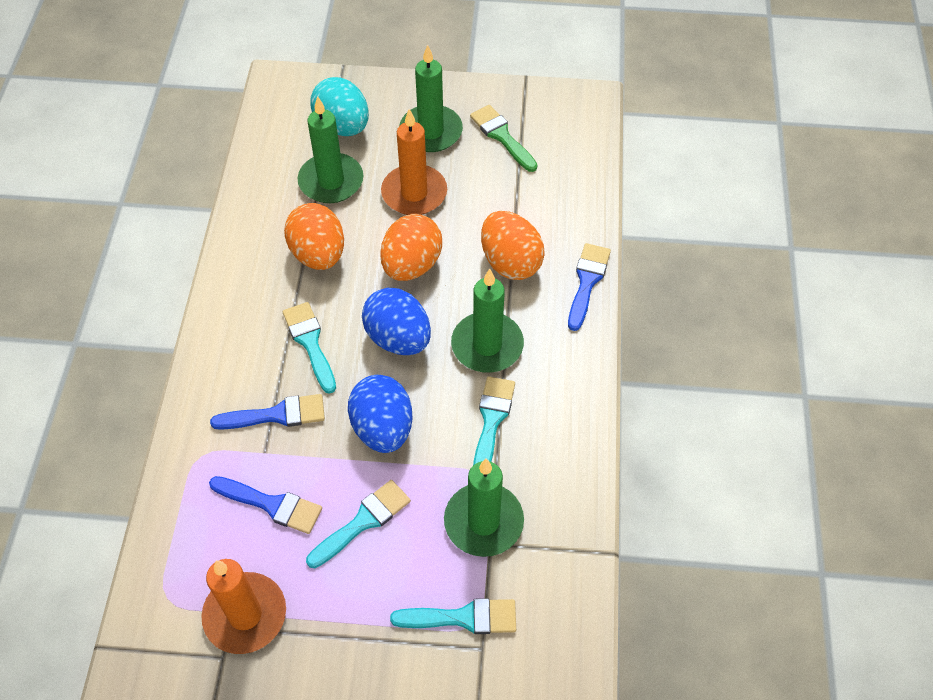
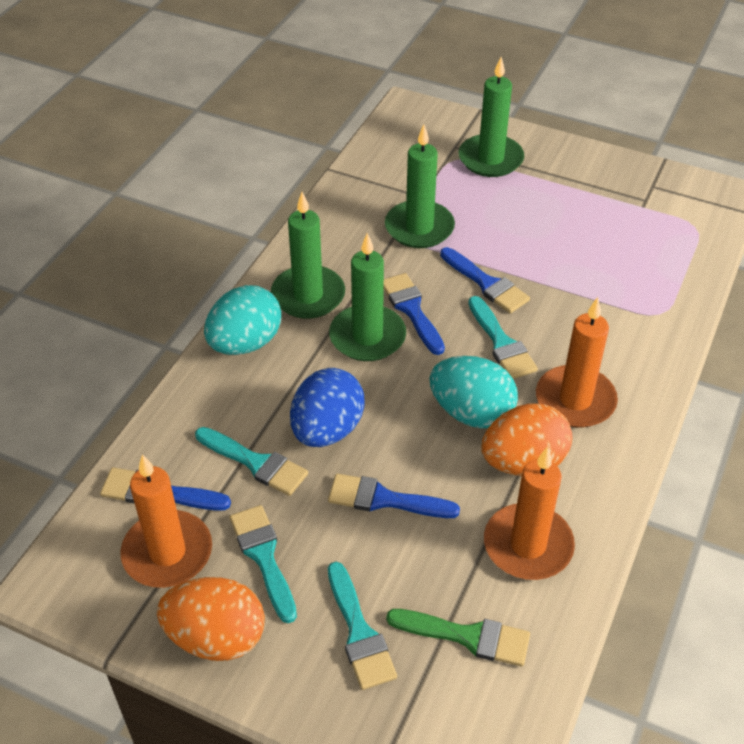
blue brush: [209,476,322,534] [210,394,325,430] [568,243,611,331] = 3 -> [100,467,231,511] [328,473,460,518] [384,273,445,355] [440,247,530,313] = 4
blue egg: [348,375,413,453] [362,288,431,355] = 2 -> [290,368,365,447] = 1
orange candle: [201,559,286,654] [381,109,447,215] = 2 -> [120,454,212,588] [484,446,575,580] [536,297,618,428] = 3
orange egg: [284,203,344,270] [380,214,442,281] [481,211,545,280] = 3 -> [157,577,265,661] [481,403,573,476] = 2
turquoise egg: [310,77,369,136] = 1 -> [204,285,281,355] [430,356,518,429] = 2

